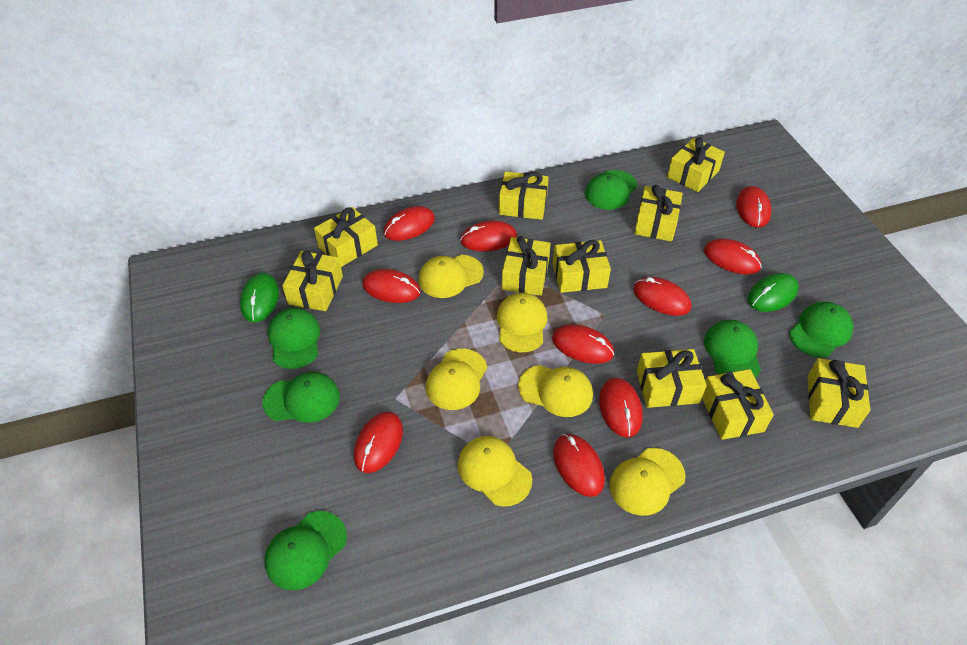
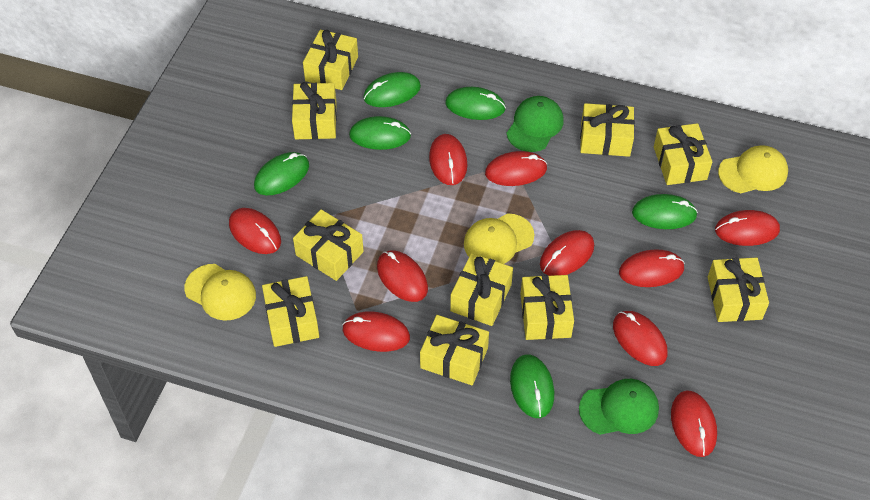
green cap: [262,372,340,423] [264,511,347,590] [268,308,320,369] [585,170,637,210] [704,320,761,378] [789,302,853,358] = 6 -> [507,96,564,152] [579,379,659,435] = 2
green mouse: [240,273,279,322] [748,273,799,312] = 2 -> [254,152,309,195] [349,116,411,150] [363,72,421,107] [445,87,506,120] [510,354,554,418] [632,194,698,229] = 6
yellow cap: [419,255,484,298] [426,349,487,410] [458,436,532,507] [497,293,548,352] [518,365,593,417] [609,448,686,516] = 6 -> [185,264,256,321] [464,213,534,264] [718,145,788,193] = 3

